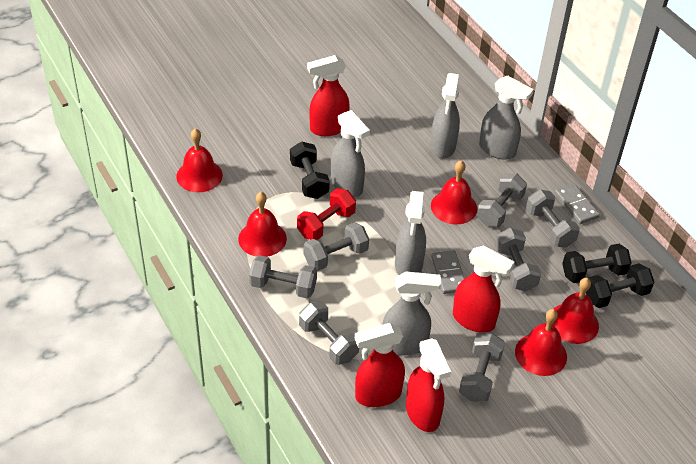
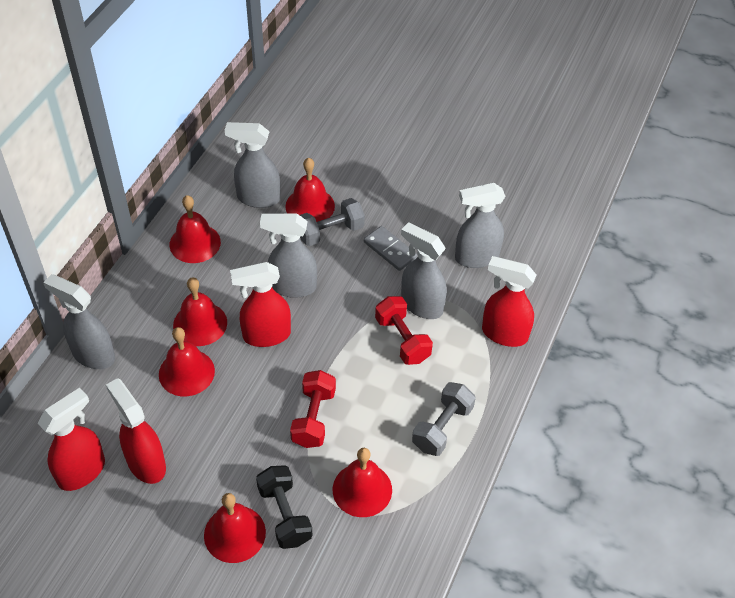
black dumbbell: [290,141,330,199] [562,244,632,283] [586,263,654,308] = 3 -> [256,465,313,549] = 1
grey domino: [431,250,465,294] [555,184,600,224] = 2 -> [364,226,417,271] = 1
grey dumbbell: [249,255,317,298] [299,301,359,365] [304,222,369,271] [459,333,505,402] [477,174,527,227] [495,228,541,291] [526,189,580,248] = 7 -> [300,198,365,246] [412,382,476,456] = 2
red bell: [177,128,223,192] [238,192,287,257] [431,160,477,224] [515,309,567,376] [552,278,599,344] = 5 -> [159,327,215,396] [170,195,221,263] [173,277,227,346] [204,493,266,563] [285,158,335,222] [333,448,392,517] = 6
red dumbbell: [297,188,356,240] = 1 -> [290,370,336,448] [375,296,433,365] = 2

